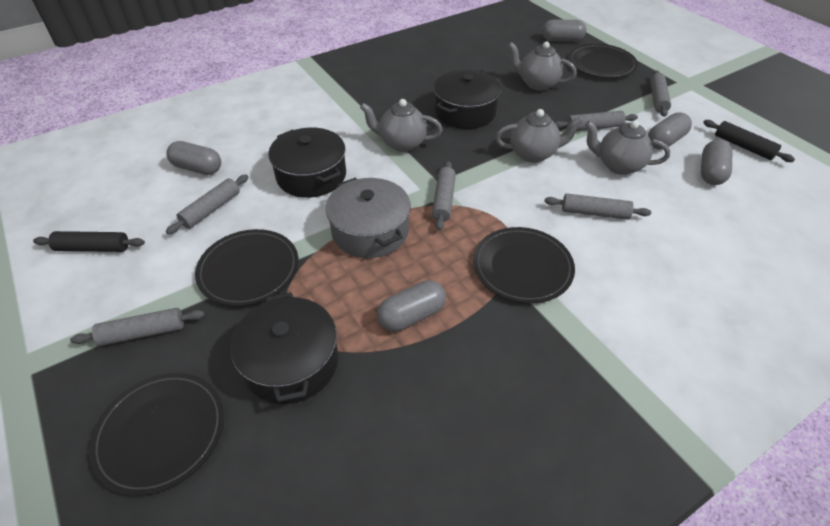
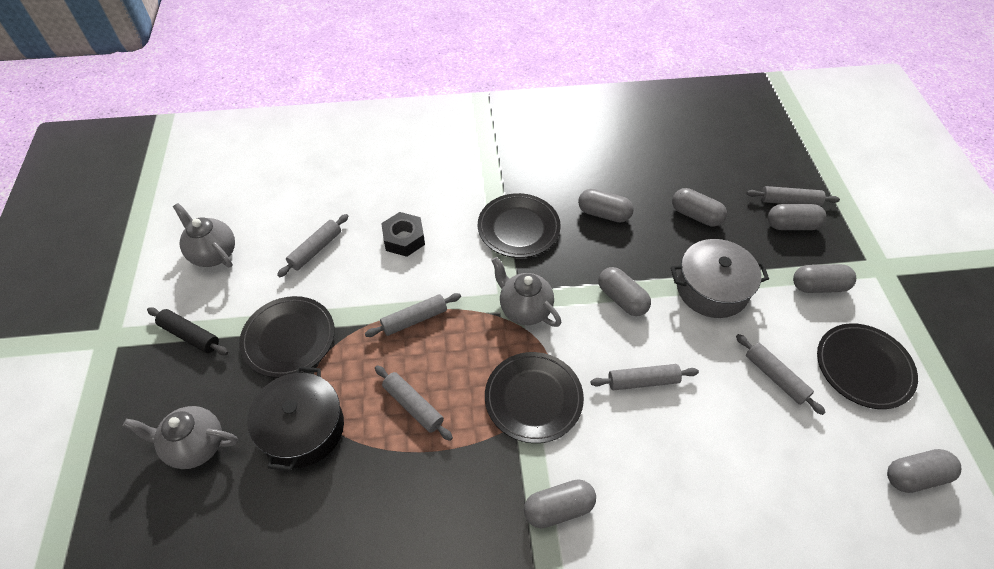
black nut: none = 0 -> [381,212,425,257] = 1
black pot: [230,292,338,404] [268,128,346,198] [434,70,501,129] = 3 -> [247,366,344,471] = 1
black rolling pin: [33,231,145,252] [703,120,795,162] = 2 -> [147,307,228,355] = 1
grey capsule: [166,141,221,175] [377,280,446,331] [542,19,586,42] [648,112,692,150] [701,140,732,185] = 5 -> [524,479,596,528] [578,189,634,223] [598,267,651,316] [672,188,727,226] [768,204,826,230] [793,264,856,293] [887,449,961,493] = 7
grey teapot: [360,99,443,152] [495,109,583,163] [508,41,577,91] [585,120,670,175] = 4 -> [123,406,238,469] [173,203,235,268] [491,257,561,327] = 3

